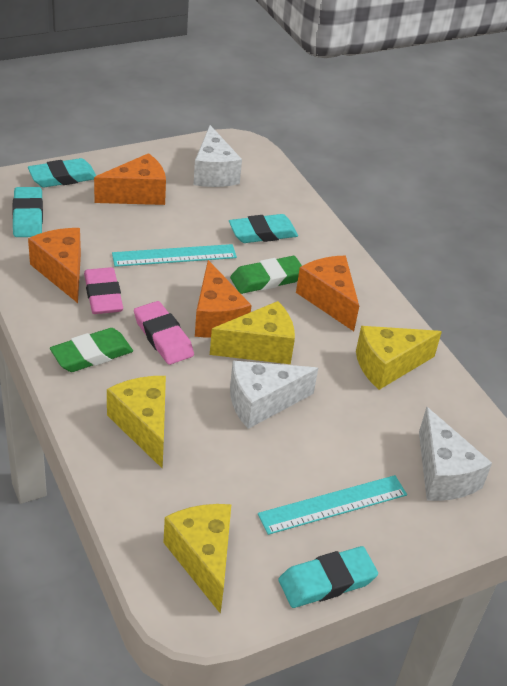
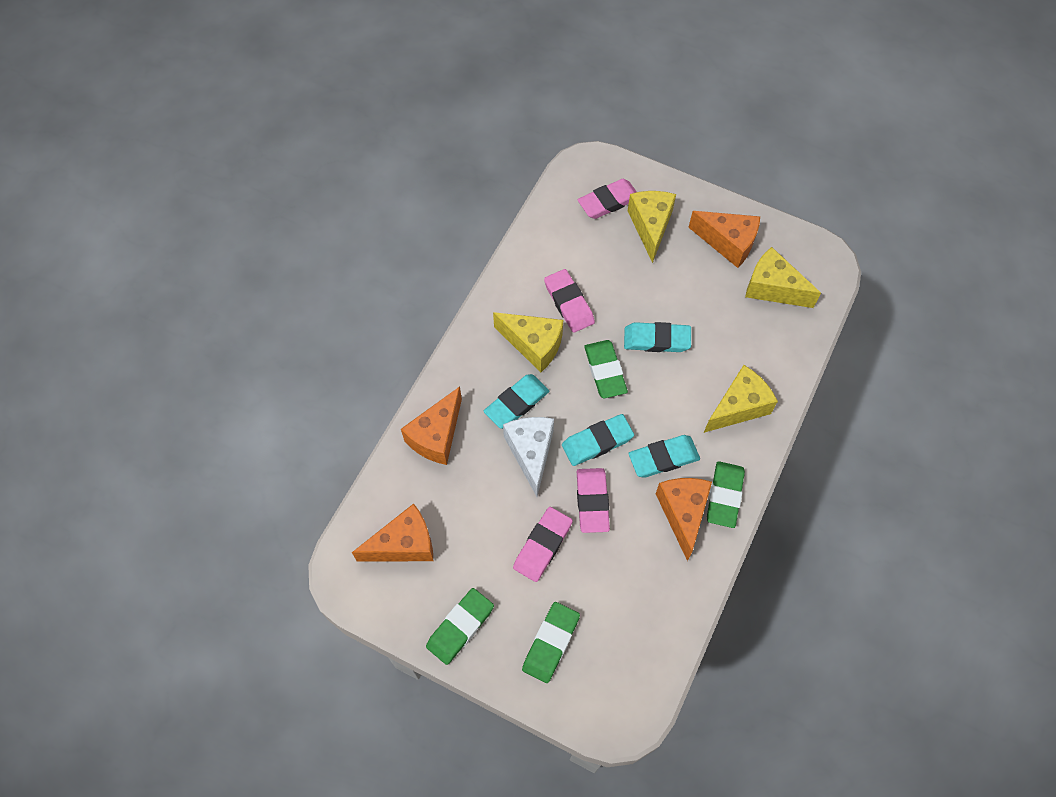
green eraser: [50,328,133,372] [230,256,302,294] = 2 -> [426,588,494,665] [522,602,580,683] [584,340,628,398] [707,461,745,528] = 4
pink eraser: [84,267,123,314] [134,301,194,365] = 2 -> [513,507,573,582] [544,269,595,333] [577,468,610,533] [578,179,637,219] = 4
turquoise ruler: [112,244,237,267] [258,475,407,535] = 2 -> none = 0
white cheese: [193,125,242,187] [230,361,318,429] [419,407,492,501] = 3 -> [503,417,554,497] = 1

